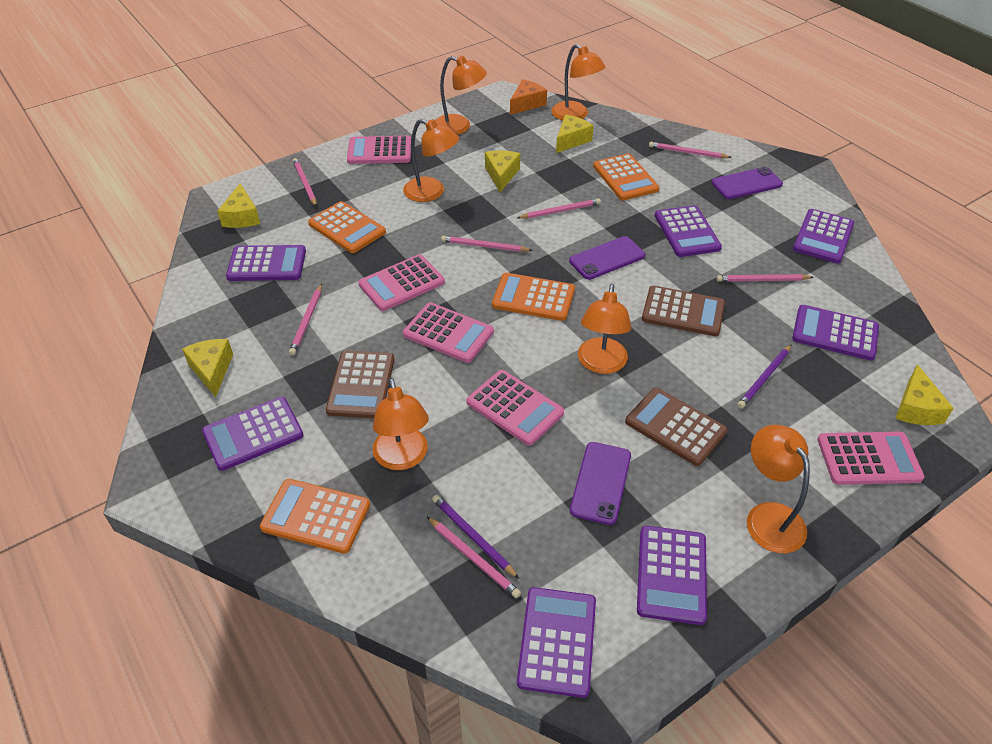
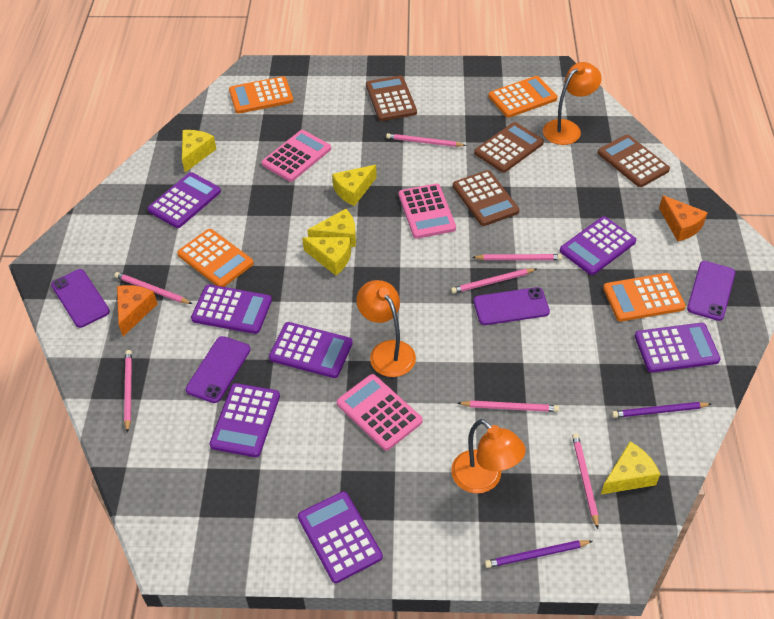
brown calculator: [326,350,394,418] [625,388,727,466] [642,285,725,336] = 3 -> [366,75,417,121] [453,170,519,226] [474,122,544,173] [598,134,670,187] = 4
orange cheese: [510,79,547,115] = 1 -> [117,285,157,336] [659,195,708,241] = 2
orange lamp: [373,377,429,470] [403,119,459,202] [435,56,487,135] [551,44,605,121] [578,284,632,374] [747,425,810,553] = 6 -> [356,280,416,377] [451,419,526,493] [543,62,602,145] = 3
pink calculator: [347,136,411,164] [359,254,445,311] [403,302,494,363] [467,370,564,446] [817,432,924,485] = 5 -> [262,130,331,182] [337,374,423,451] [399,184,456,239] = 3
purple phone: [569,236,645,280] [570,442,631,525] [712,167,783,199] = 3 -> [51,269,110,328] [185,336,251,403] [474,287,550,325] [687,261,735,321] = 4

